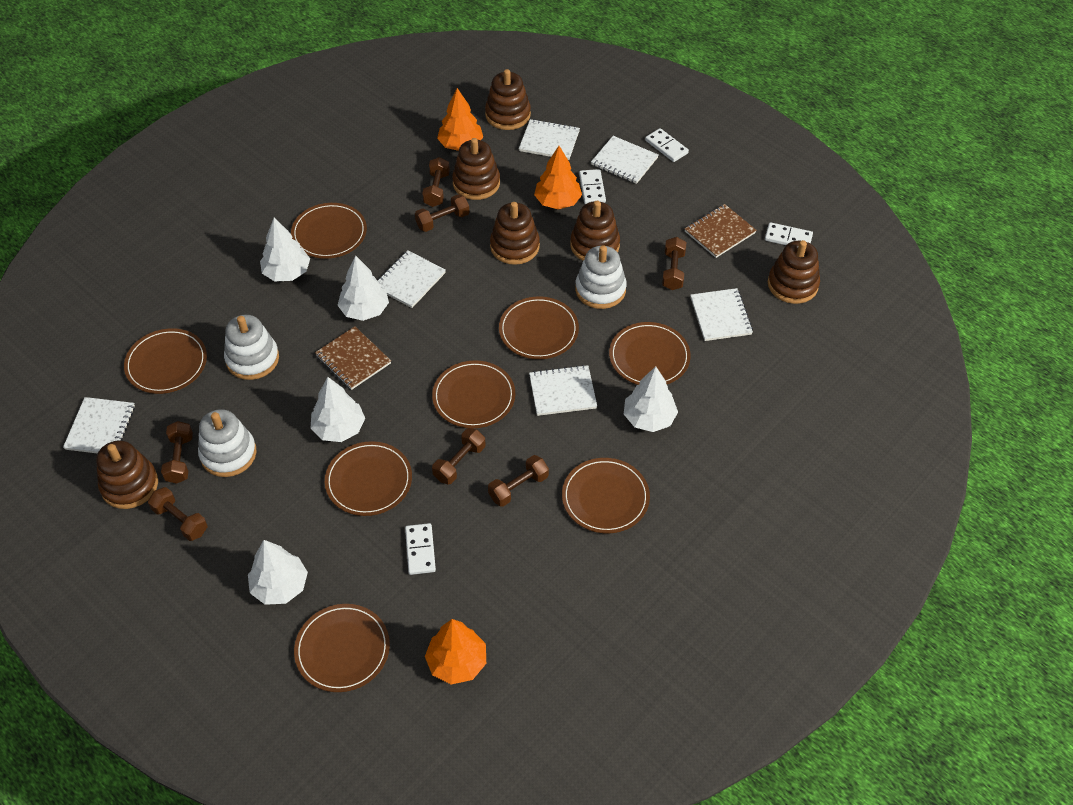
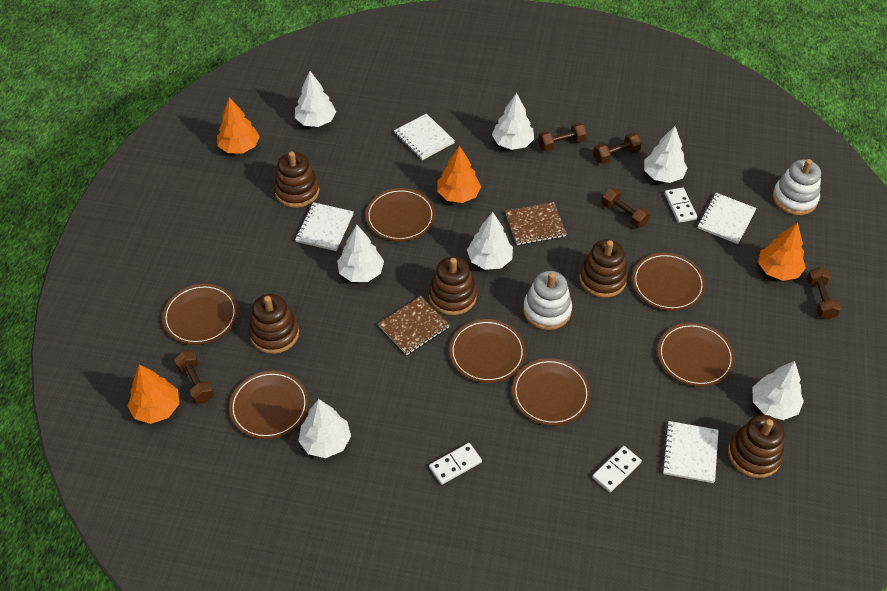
brown dumbbell: [148,487,208,541] [161,421,193,484] [415,194,470,232] [422,157,450,207] [432,428,485,484] [488,455,549,507] [662,237,686,290] = 7 -> [174,351,214,404] [538,122,587,152] [593,133,642,164] [602,188,650,228] [806,267,841,319] = 5
brown plate: [124,328,207,394] [291,203,367,259] [294,604,390,692] [325,441,412,516] [432,361,515,428] [499,296,579,359] [562,458,650,533] [609,322,691,385] = 8 -> [162,284,238,345] [229,371,309,439] [366,188,435,241] [449,319,526,383] [512,358,591,426] [632,252,706,311] [657,322,735,387] = 7
brown stacking toy: [96,440,158,509] [452,138,500,200] [485,69,531,130] [490,202,540,265] [570,201,620,261] [768,240,820,304] = 6 -> [249,294,299,354] [274,151,320,208] [429,257,477,315] [579,239,628,298] [728,415,784,478] = 5
orange tree: [425,619,486,684] [437,88,483,151] [534,146,582,210] = 3 -> [128,364,179,424] [217,97,260,153] [437,145,481,203] [758,222,806,281] = 4
white domino: [405,523,436,575] [579,169,606,204] [645,128,689,162] [765,222,813,245] = 4 -> [429,443,482,485] [592,446,642,492] [664,187,697,223] = 3
white notebook: [63,397,135,454] [378,250,446,308] [519,119,580,160] [529,365,597,416] [591,136,658,184] [690,288,753,341] = 6 -> [295,202,354,251] [394,114,455,160] [662,421,719,483] [698,193,757,244] = 4
white stacking toy: [198,409,256,477] [224,315,279,380] [575,245,627,309] = 3 -> [523,271,572,330] [772,159,821,215] = 2
white tree: [248,540,308,605] [260,218,310,281] [311,377,365,442] [337,255,389,321] [624,366,678,432] = 5 -> [295,71,336,127] [299,399,351,458] [337,225,384,282] [467,212,513,270] [492,93,534,150] [644,126,688,183] [752,361,804,420] = 7

